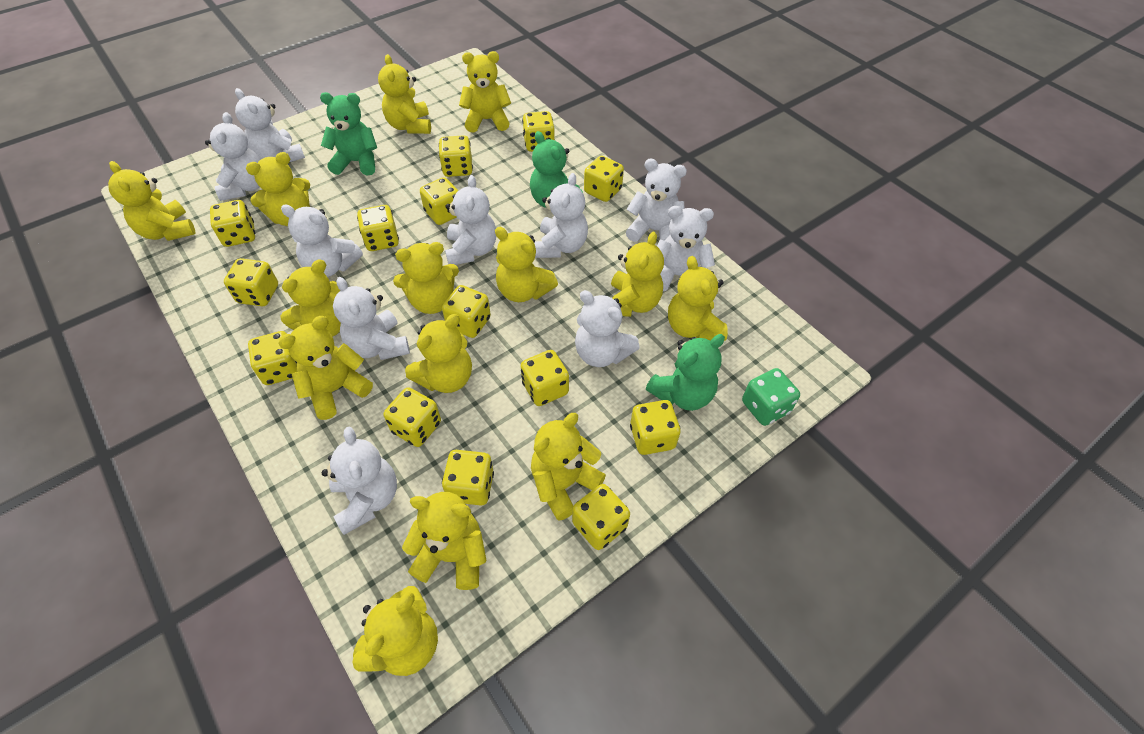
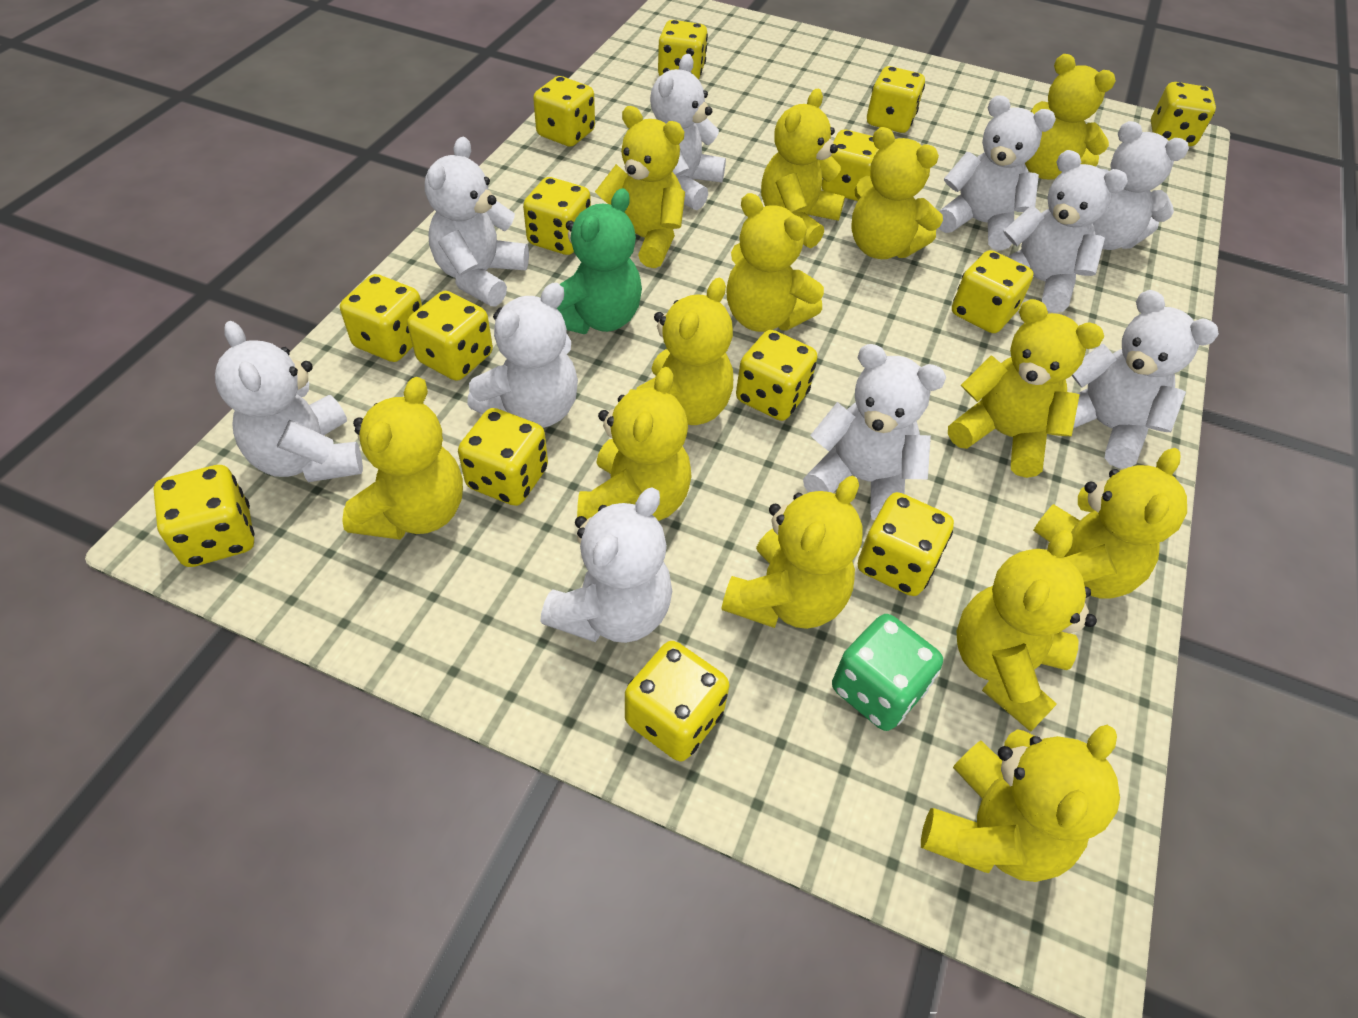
green teddy bear: [320,92,377,176] [530,131,583,208] [646,334,725,411] = 3 -> [557,188,642,334] = 1
yellow teddy bear: [108,161,196,241] [246,152,310,226] [278,316,373,420] [281,259,341,337] [352,586,438,676] [378,54,431,134] [393,242,459,314] [402,492,487,590] [405,314,472,393] [459,51,511,133] [495,227,558,302] [531,413,606,521] [611,232,664,317] [668,256,728,341] = 14 -> [342,377,463,540] [577,367,692,521] [595,106,685,268] [629,277,733,425] [722,476,862,629] [726,193,824,332] [761,89,845,248] [852,127,943,259] [921,725,1120,882] [948,299,1104,478] [956,529,1097,732] [1025,54,1116,180] [1033,448,1187,599] = 13

